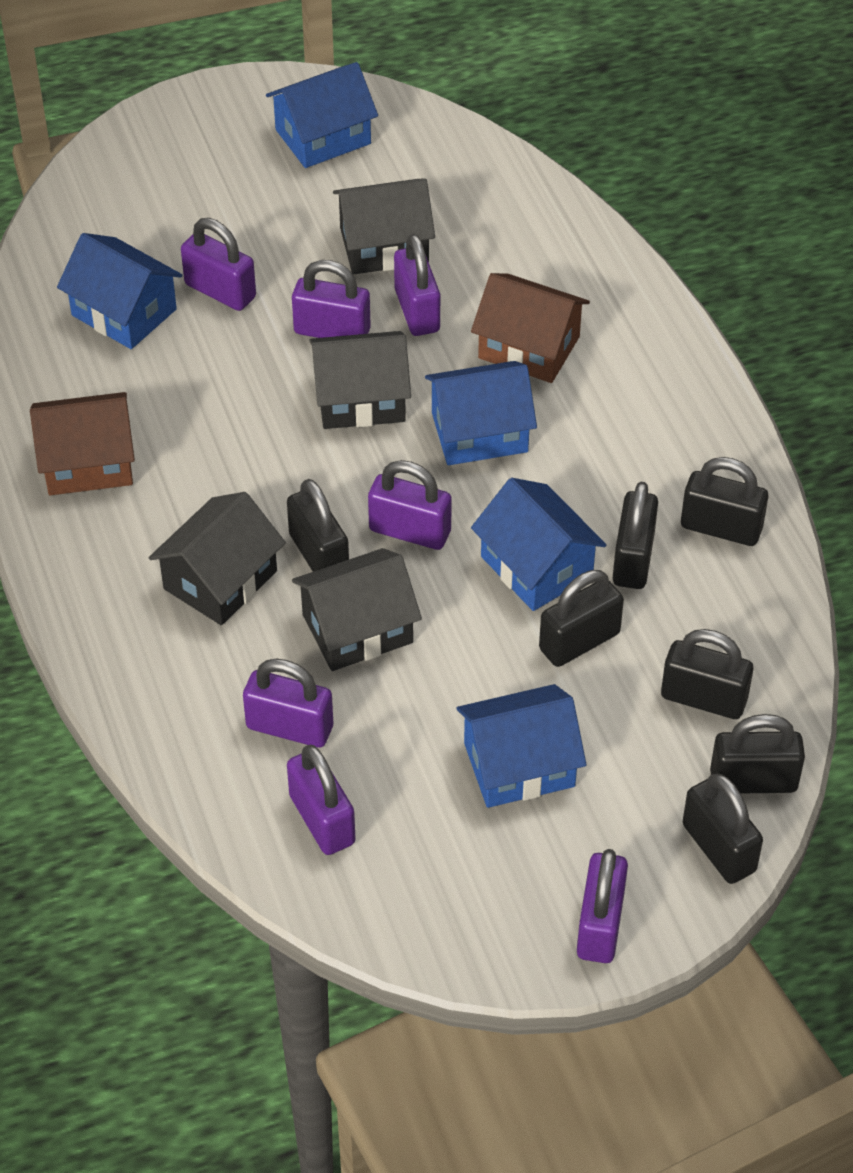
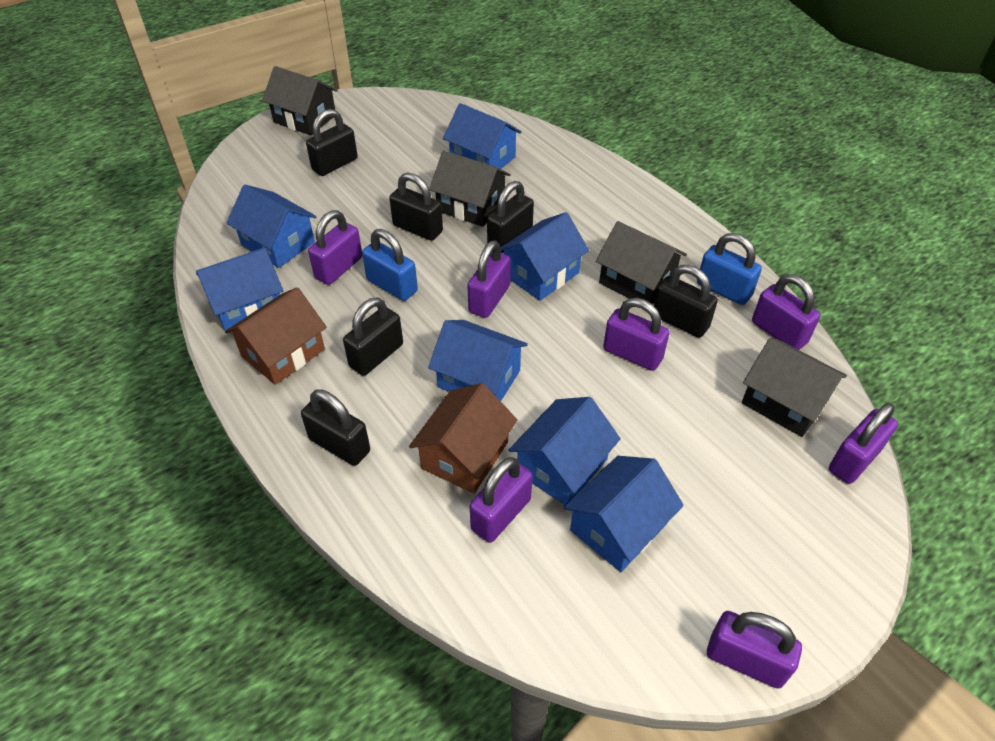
black padlock: [287,479,349,572] [539,570,624,667] [613,482,658,589] [661,629,753,719] [681,457,768,546] [683,773,763,884] [710,714,805,794] = 7 -> [301,390,370,466] [306,109,358,176] [343,297,403,376] [389,173,443,241] [487,181,534,253] [654,265,718,338] = 6
blue house: [57,233,182,349] [266,62,378,168] [425,361,537,465] [457,684,586,808] [471,478,607,611] = 5 -> [196,248,283,331] [226,184,316,268] [428,320,528,401] [443,103,522,169] [500,212,589,301] [509,397,621,505] [564,456,684,572] = 7
blue padlock: none = 0 -> [362,229,418,301] [697,233,762,305] = 2

